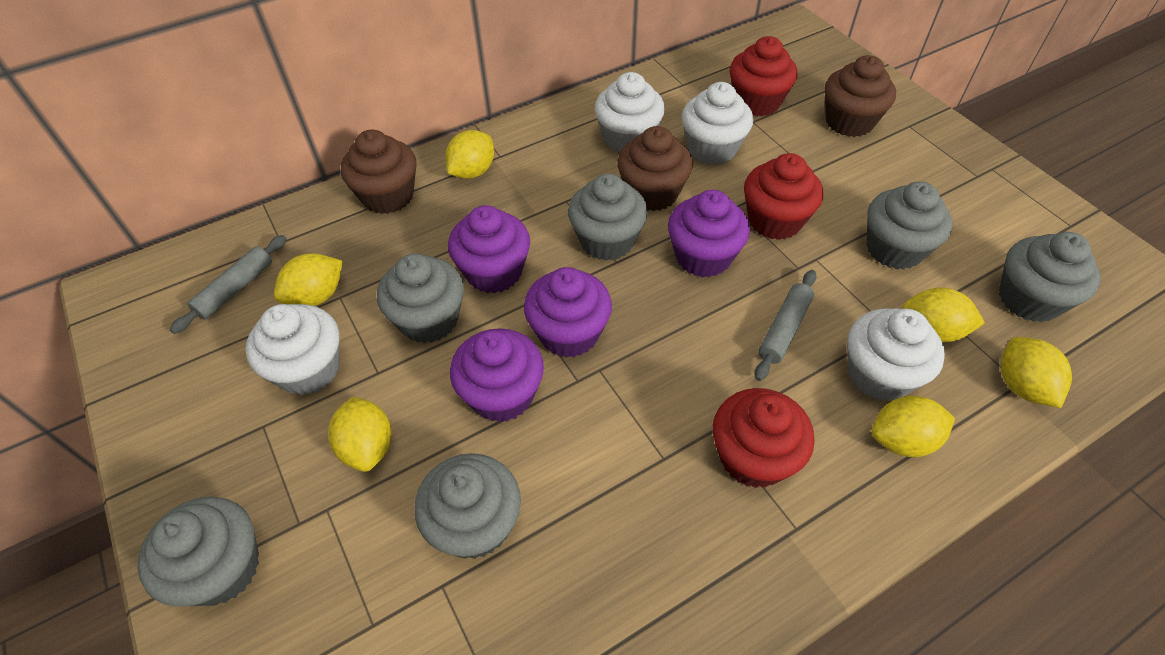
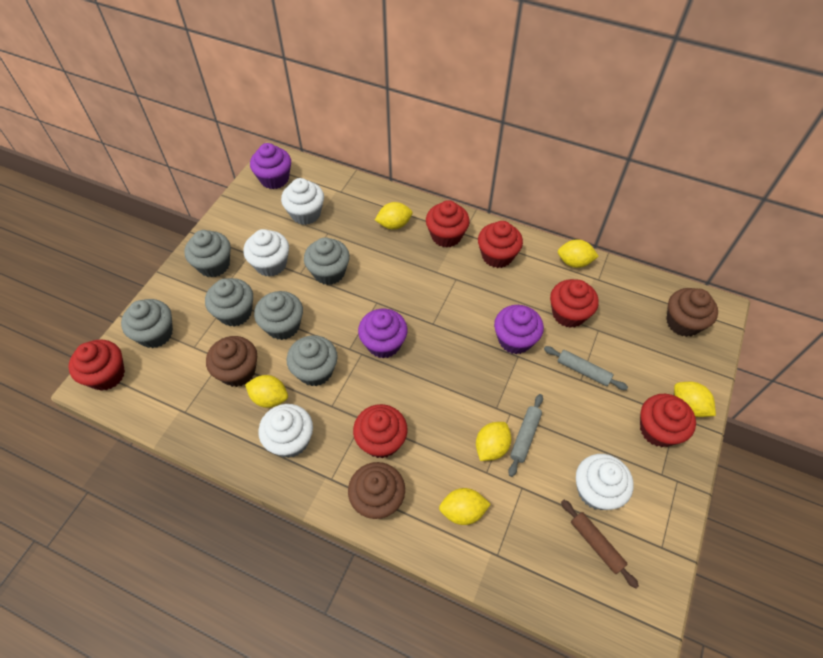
brown rolling pin: none = 0 -> [561,500,639,589] = 1
purple cupcake: [448,205,530,293] [450,328,544,422] [524,267,612,358] [668,190,750,277] = 4 -> [250,143,291,189] [358,309,408,358] [494,305,544,354] = 3
red cupcake: [713,388,815,488] [730,36,797,117] [744,153,823,240] = 3 -> [68,339,125,391] [353,404,408,458] [426,200,470,248] [478,221,523,268] [550,279,599,328] [640,394,696,447] = 6

